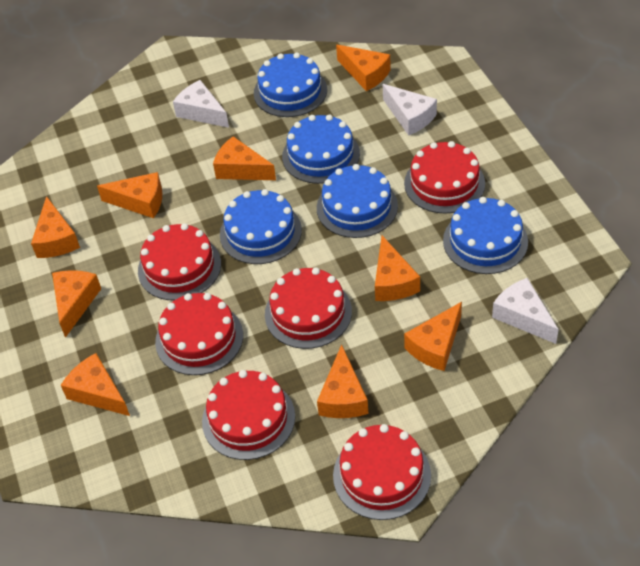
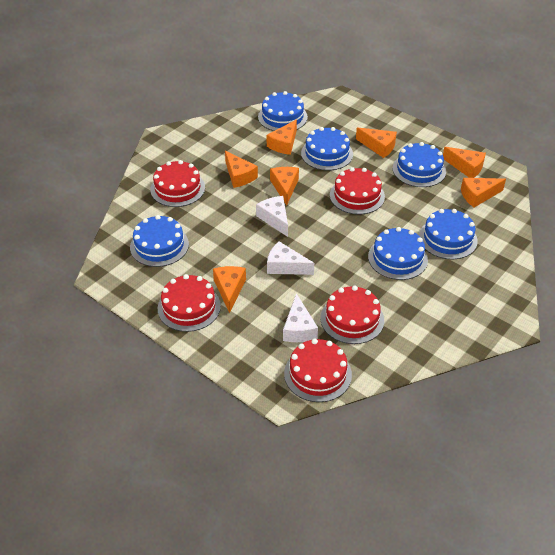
blue cake: [220,189,302,264] [254,53,327,117] [282,114,360,184] [317,164,398,238] [443,197,528,274] = 5 -> [130,215,189,267] [258,91,308,131] [301,127,353,171] [368,227,428,280] [393,142,446,187] [419,209,478,259] = 6
orange cheese: [31,196,80,258] [52,270,101,338] [61,353,130,416] [97,172,162,218] [213,136,276,180] [317,344,368,418] [336,45,391,91] [375,236,420,301] [404,302,462,371] = 9 -> [213,266,246,313] [225,151,258,188] [267,119,297,155] [270,167,299,206] [356,127,397,158] [443,147,486,178] [461,178,506,207] = 7
red cake: [138,223,221,300] [155,293,243,375] [202,370,295,460] [265,268,352,349] [333,424,431,520] [404,141,485,213] = 6 -> [150,160,205,207] [158,274,221,332] [284,339,352,402] [320,286,384,344] [330,167,385,214] = 5

